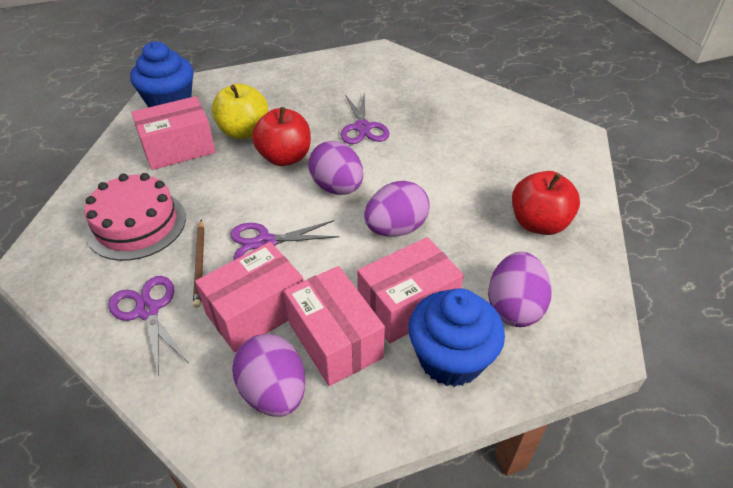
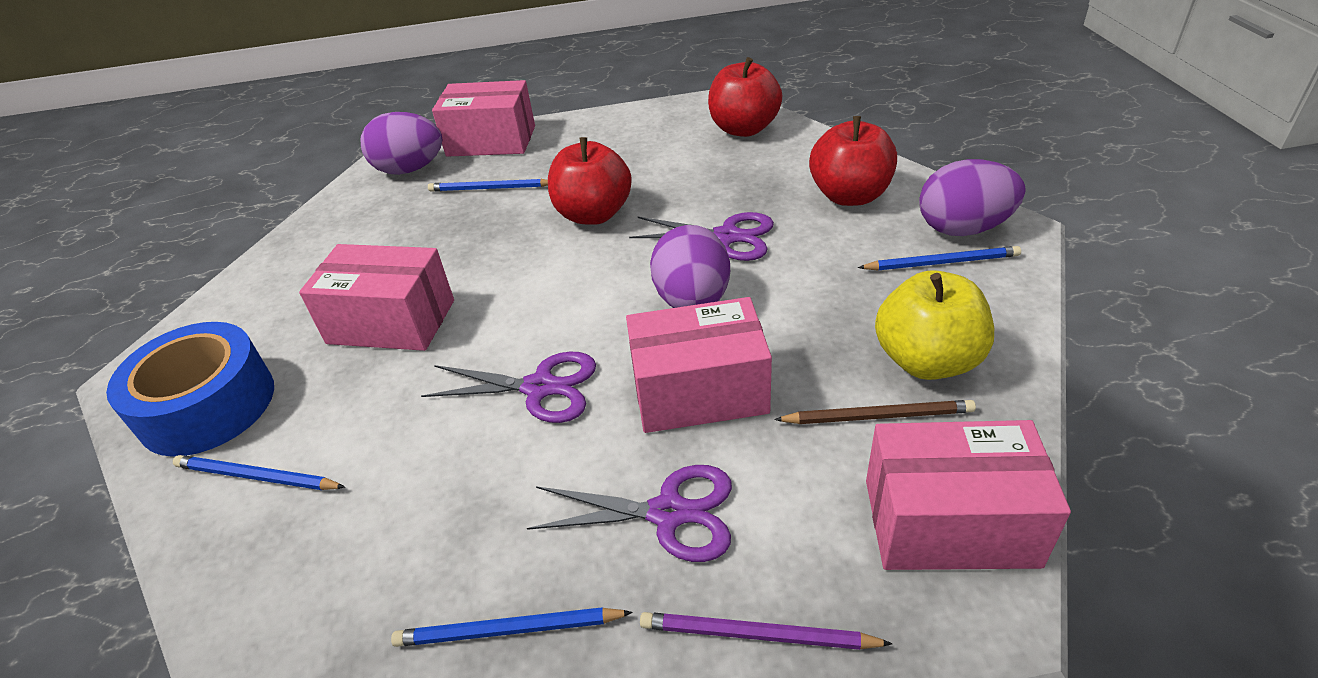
blue cupcake: [130,41,193,107] [409,288,505,387] = 2 -> none = 0
blue pencil: none = 0 -> [173,455,345,490] [391,607,633,647] [428,179,548,192] [858,246,1021,271] = 4
blue tape: none = 0 -> [106,322,274,457] = 1
pink cake: [84,173,186,261] = 1 -> none = 0
purple egg: [232,334,306,417] [309,141,363,195] [364,181,430,237] [488,252,552,327] = 4 -> [360,112,442,175] [650,225,730,308] [919,159,1025,236] = 3
purple pencil: none = 0 -> [640,612,893,650] = 1
red apple: [252,107,311,166] [512,171,580,235] = 2 -> [548,137,632,225] [708,57,782,137] [809,116,897,206] = 3

